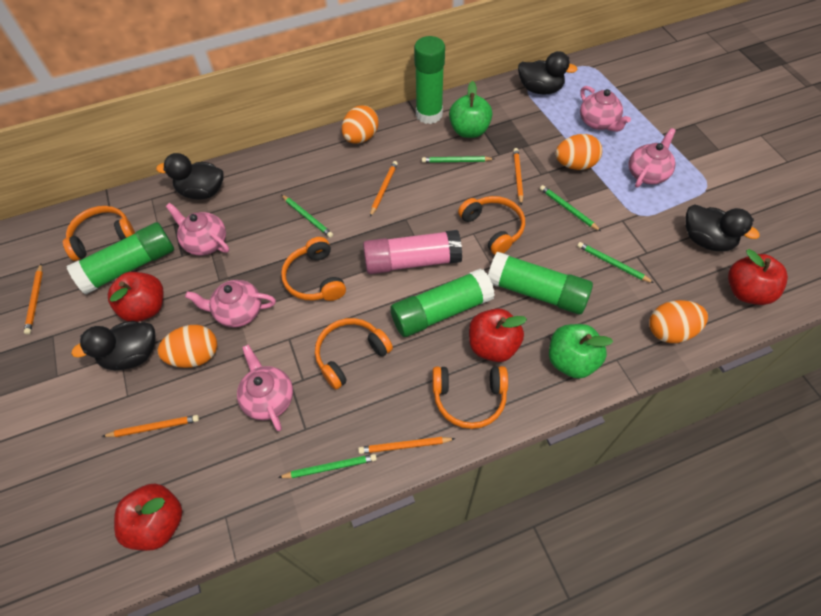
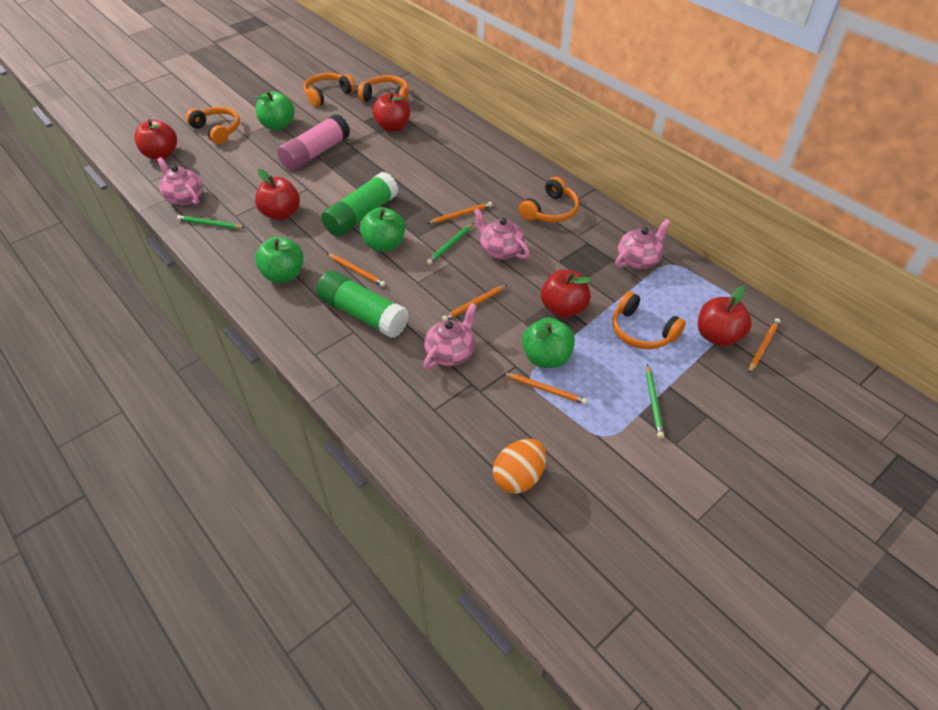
black duck: [71,321,156,370] [156,153,224,200] [518,51,578,95] [685,205,760,251] = 4 -> none = 0
green apple: [449,81,492,138] [549,324,613,379] = 2 -> [255,91,295,130] [255,237,303,283] [360,207,405,252] [522,317,575,368] = 4
green glue stick: [67,222,174,295] [390,268,495,337] [414,36,445,124] [488,252,593,314] = 4 -> [316,270,409,338] [321,172,398,237] = 2
green pencil: [278,454,377,478] [281,195,333,238] [422,156,494,163] [540,185,601,231] [577,242,654,283] = 5 -> [177,215,245,229] [427,223,474,265] [646,364,664,438] = 3
orange egg: [158,325,217,368] [342,105,379,144] [555,134,602,170] [650,300,708,343] = 4 -> [493,439,546,494] = 1
pink teapot: [166,203,229,255] [185,280,276,327] [237,345,293,431] [580,86,631,132] [628,128,676,188] = 5 -> [157,157,203,205] [424,303,477,370] [474,208,530,259] [615,219,671,269] = 4
red apple: [108,272,164,322] [114,483,182,551] [469,308,527,362] [728,249,788,305] = 4 -> [135,119,177,160] [255,169,300,220] [373,92,410,132] [541,270,592,318] [698,286,752,346] = 5

